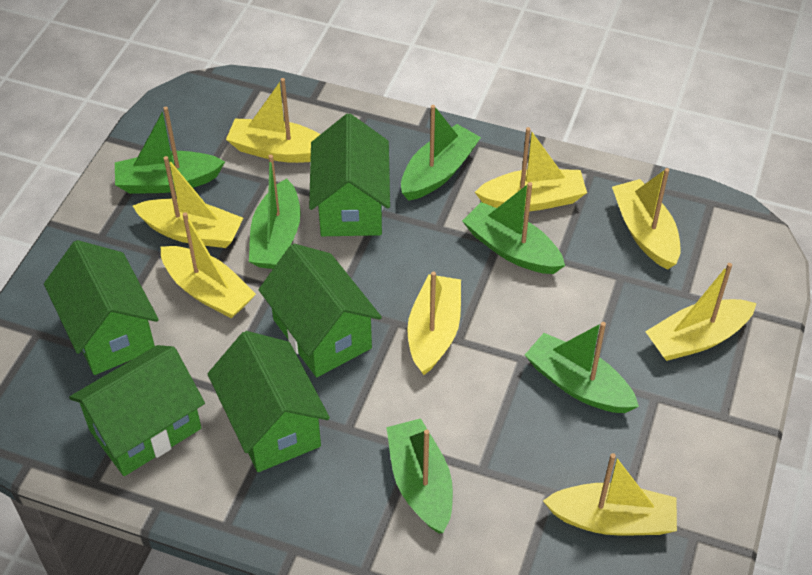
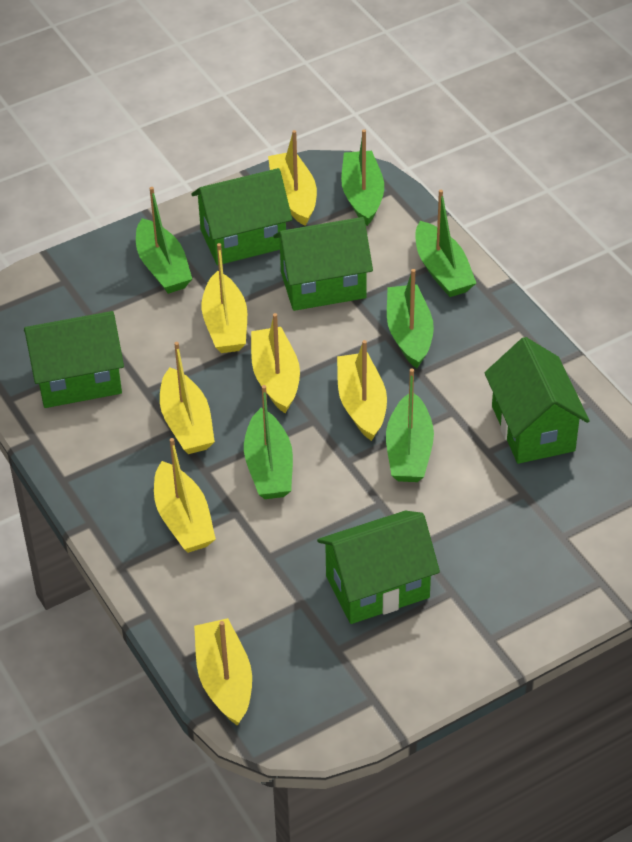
yellow boat: [133,156,243,248] [161,212,256,318] [226,78,321,163] [407,271,461,375] [475,127,587,212] [543,453,677,535] [612,168,681,269] [645,263,757,361] = 8 -> [154,438,216,553] [160,342,215,454] [194,618,252,726] [202,243,247,353] [251,313,300,413] [268,130,317,226] [337,340,387,441] = 7

